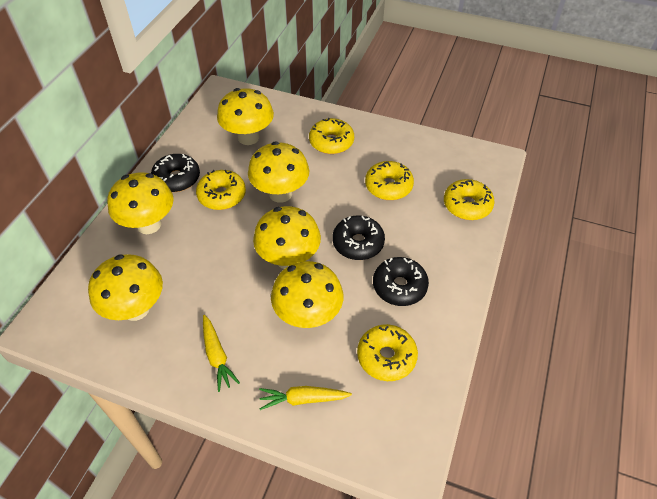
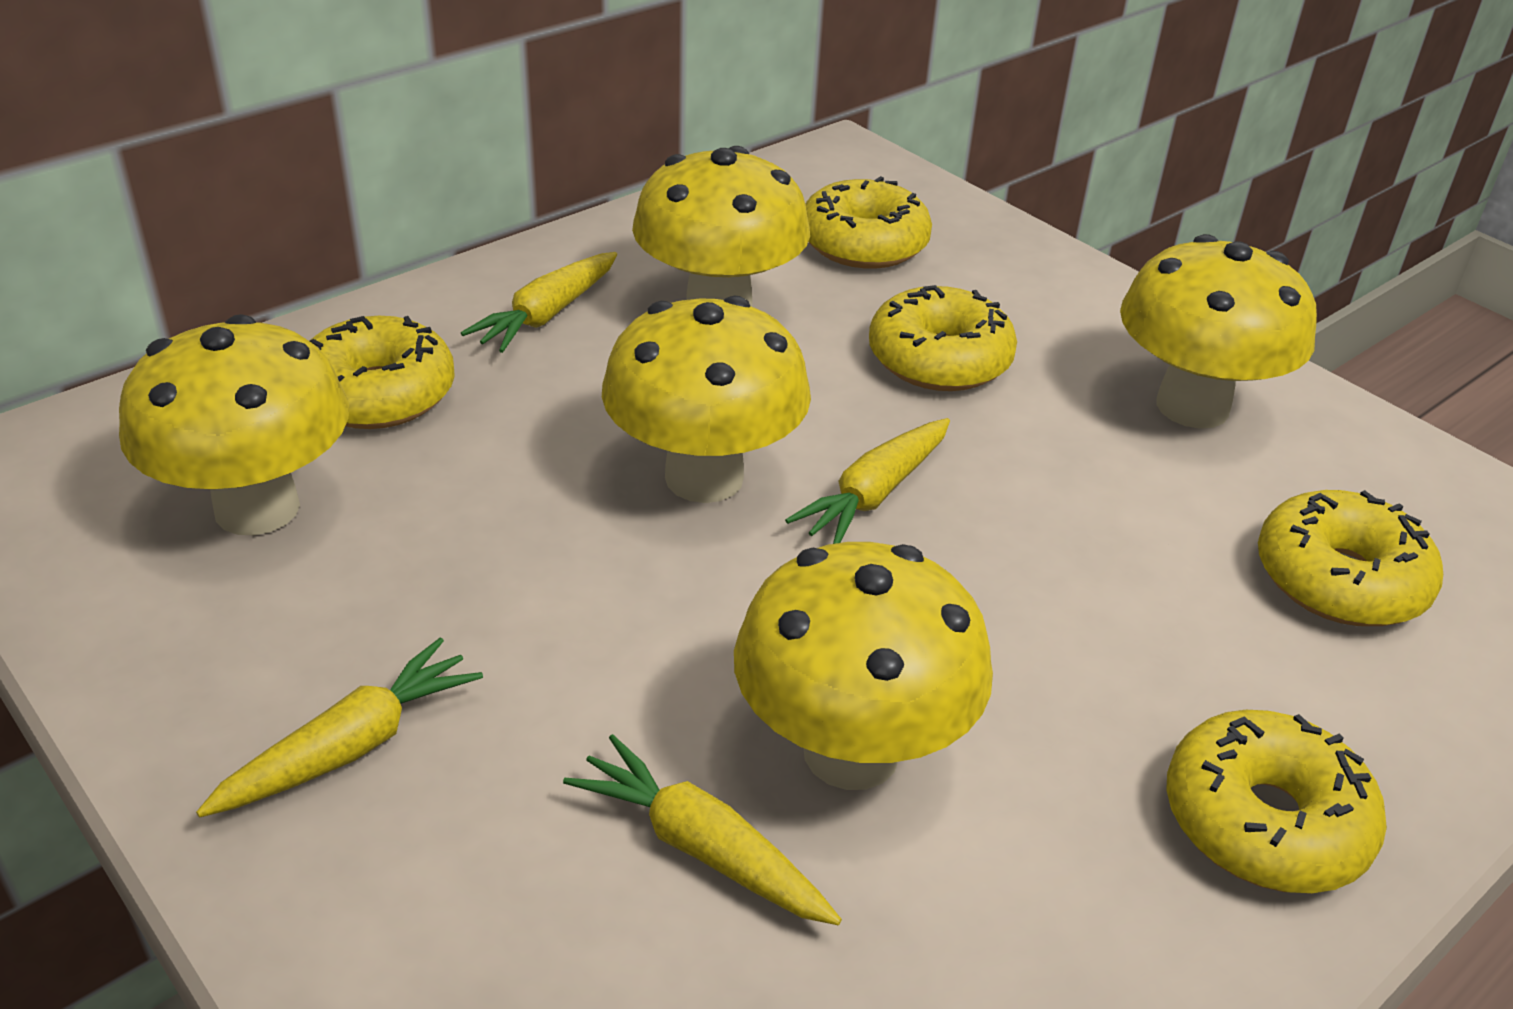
black donut: [151,154,200,192] [332,215,385,260] [373,257,429,306] = 3 -> none = 0
yellow carrot: [203,315,240,392] [259,386,352,410] = 2 -> [196,637,483,817] [461,252,617,353] [563,734,842,925] [785,418,950,544] = 4
yellow mushroom: [88,254,163,321] [107,172,174,234] [217,88,274,145] [248,141,309,203] [253,206,321,269] [271,261,343,328] = 6 -> [119,314,349,536] [602,296,811,503] [632,146,810,306] [734,542,993,790] [1120,234,1317,429] = 5

